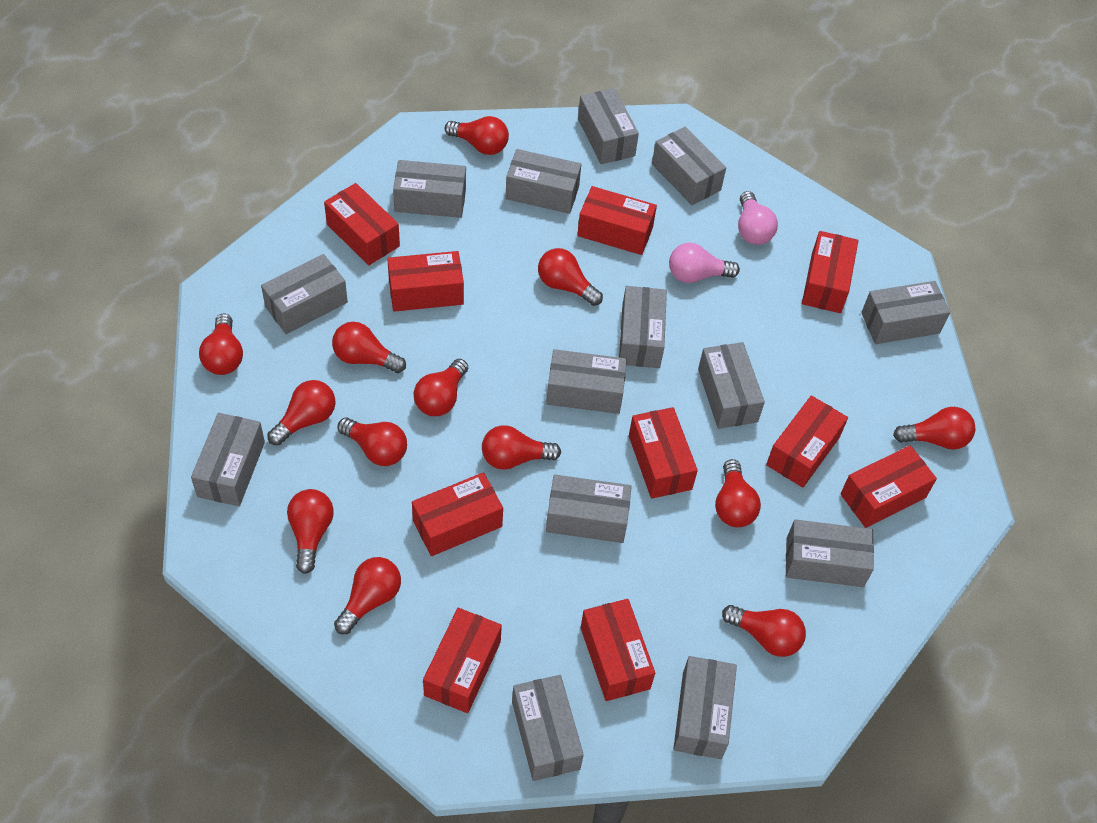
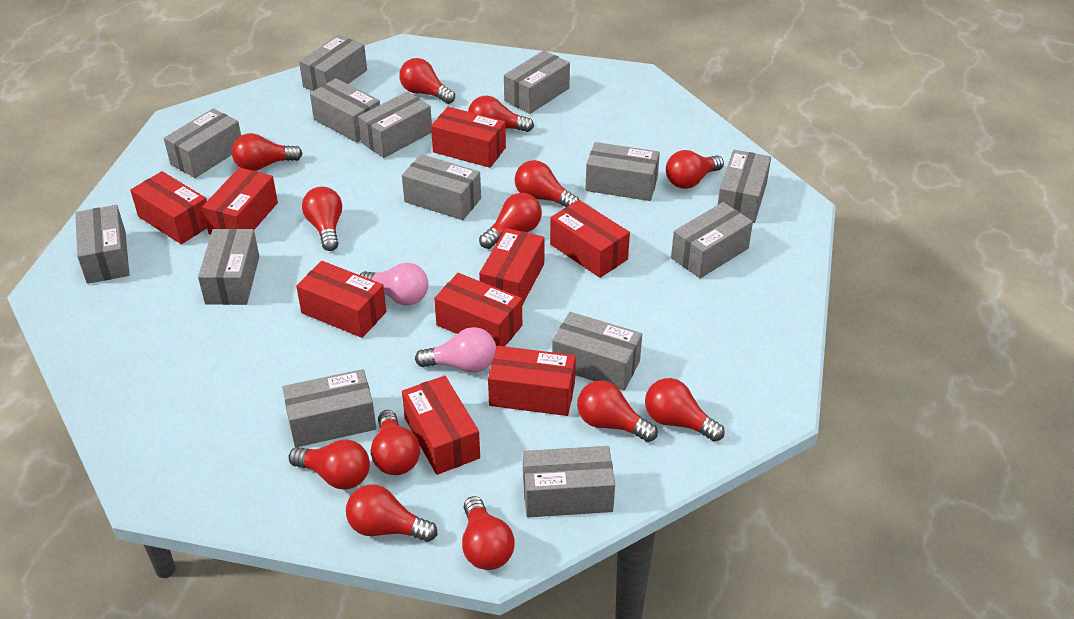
red box: [324,183,400,265] [387,251,464,312] [412,472,503,556] [423,608,502,713] [577,186,657,255] [581,599,655,701] [629,407,698,499] [766,395,848,488] [802,231,858,313] [841,445,937,528] = 10 -> [130,171,207,244] [202,167,278,235] [296,261,386,338] [402,376,480,475] [431,107,506,168] [434,273,522,347] [479,228,544,305] [488,346,576,416] [550,200,630,278] = 9

